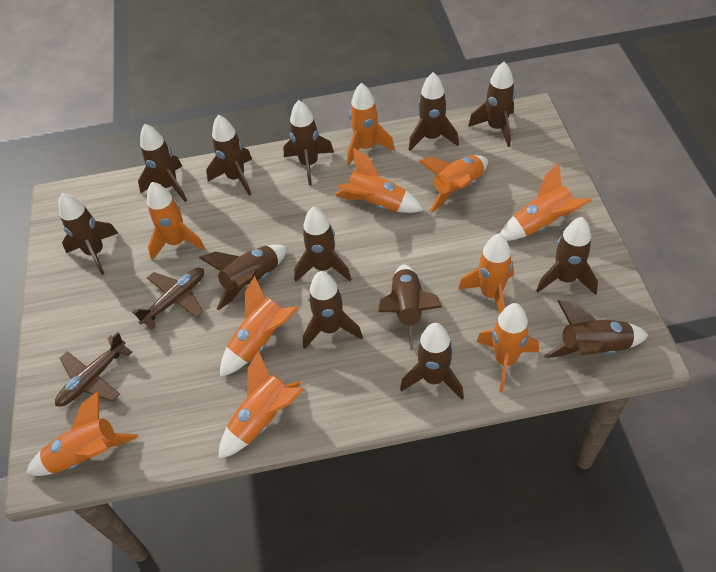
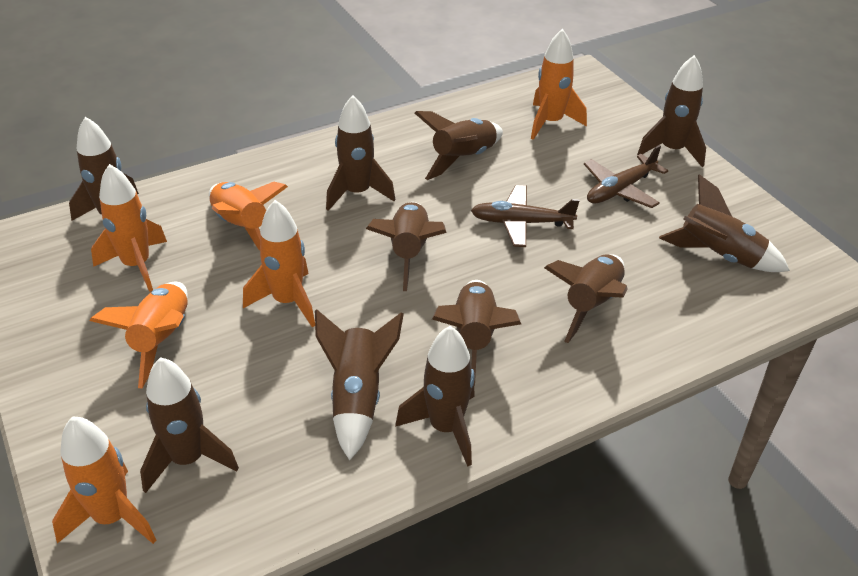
brown rocket: [58,193,118,275] [138,124,187,202] [199,245,287,310] [206,115,252,196] [283,100,334,185] [294,207,351,281] [303,271,363,349] [378,264,442,350] [400,323,464,400] [409,72,459,151] [468,62,515,147] [536,217,598,295] [544,300,649,358] = 13 -> [69,117,139,221] [140,357,239,493] [315,309,404,460] [326,95,396,211] [366,202,447,291] [395,326,475,467] [415,111,503,180] [432,280,521,386] [544,254,628,343] [637,55,706,167] [659,174,790,272] = 11
orange rocket: [26,391,138,476] [147,182,205,260] [219,350,304,459] [220,276,298,377] [335,148,424,213] [347,83,395,165] [419,155,488,213] [458,234,514,315] [477,303,539,392] [500,163,592,241] = 10 -> [52,416,156,544] [89,282,188,388] [91,164,167,292] [209,182,288,250] [243,200,315,327] [531,29,587,140] = 6

